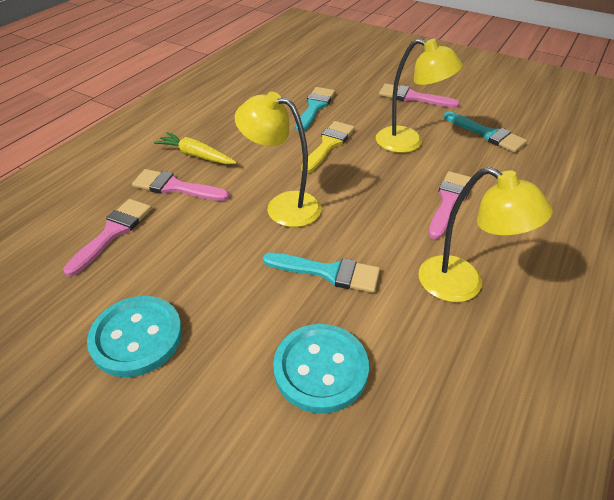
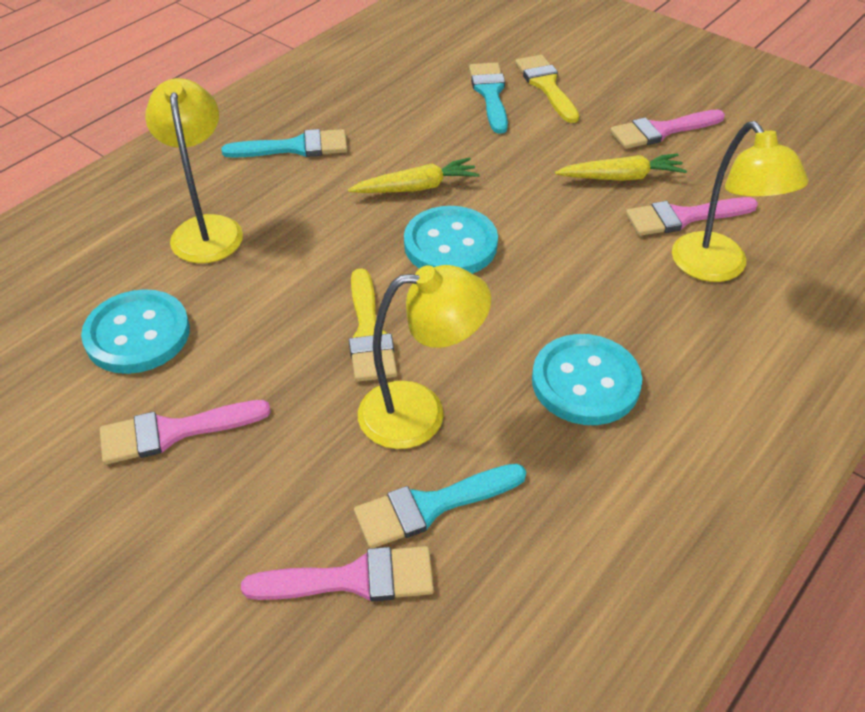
turquoise button: [87,296,182,377] [273,324,369,414] = 2 -> [81,289,190,374] [404,206,498,274] [532,334,642,425] = 3
yellow brush: [301,121,355,173] = 1 -> [349,268,397,382] [515,55,579,123] = 2
yellow carrot: [154,132,237,164] = 1 -> [348,158,480,193] [555,153,687,181] = 2

